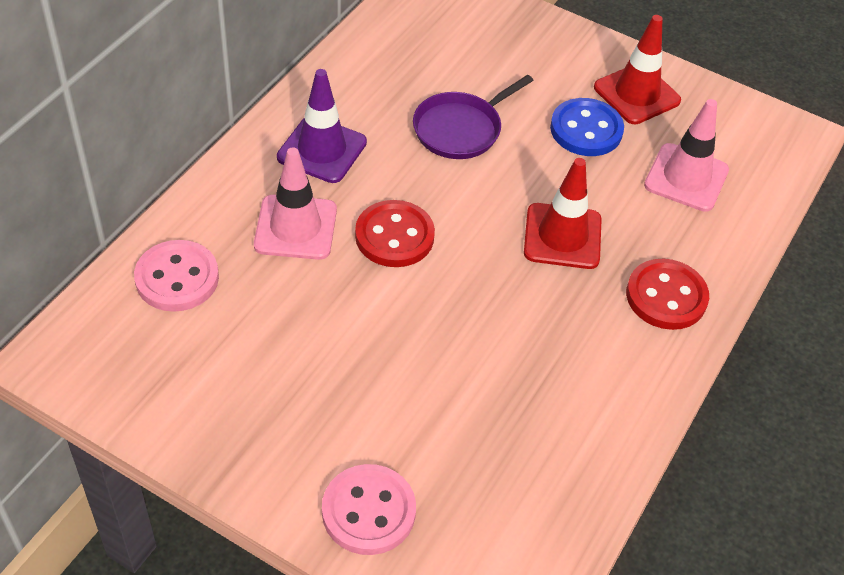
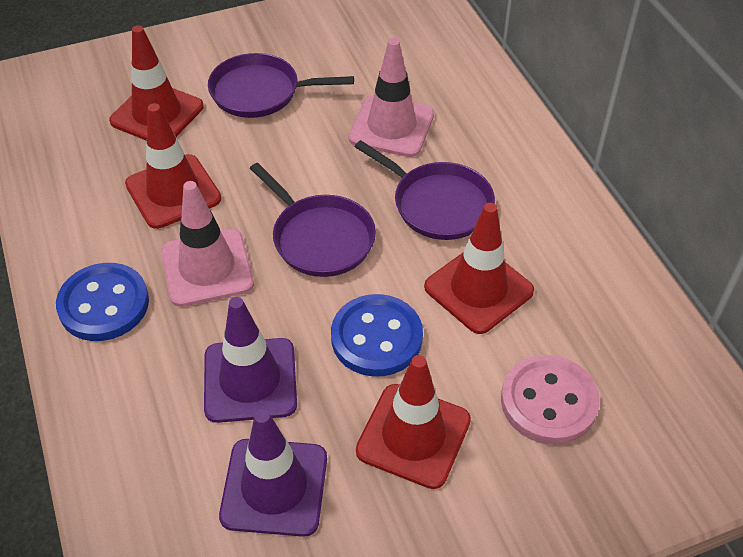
blue button: [550,98,624,156] = 1 -> [56,263,149,341] [331,294,423,377] = 2
pink button: [134,240,219,312] [322,464,416,555] = 2 -> [501,355,599,445] = 1
purple pan: [413,75,534,159] = 1 -> [208,53,354,118] [250,163,376,277] [355,140,495,240] = 3
purple traffic cone: [277,69,367,183] = 1 -> [204,297,297,423] [219,409,327,537] = 2
red button: [355,200,435,267] [626,259,709,330] = 2 -> none = 0
red traffic cone: [524,158,602,269] [594,15,681,124] = 2 -> [109,25,204,140] [125,103,221,229] [356,355,471,489] [424,203,534,334] = 4

